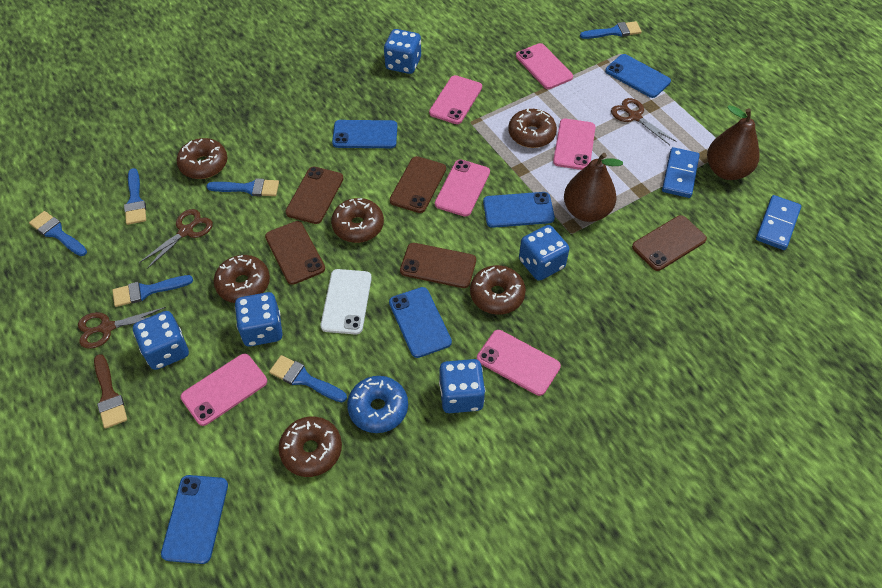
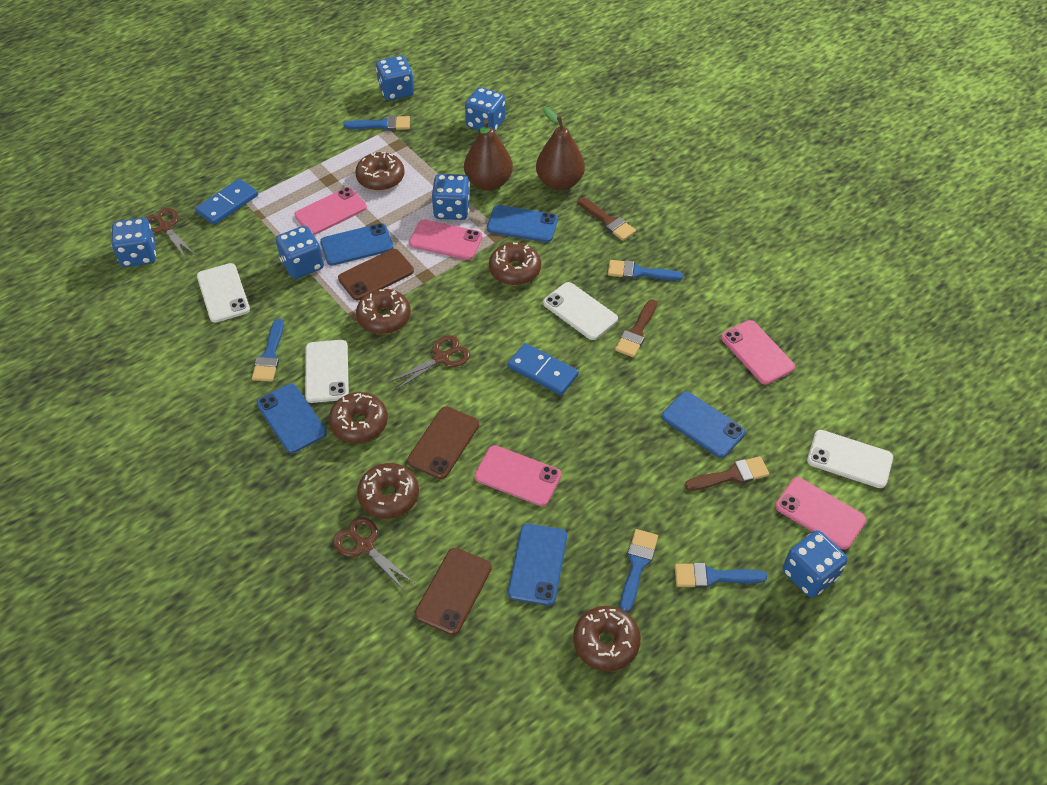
blue brush: [29,211,87,256] [112,275,193,307] [124,168,146,225] [206,178,279,197] [269,355,347,402] [580,21,642,39] = 6 -> [252,319,284,382] [343,115,410,131] [608,260,683,281] [620,529,658,612] [675,563,767,588] = 5
blue dice: [133,311,189,370] [235,292,283,347] [384,29,421,74] [439,359,485,413] [519,225,569,281] = 5 -> [111,218,156,267] [276,226,324,279] [376,55,414,101] [432,174,470,220] [465,87,506,131] [783,530,848,598] = 6
blue donut: [347,376,408,433] = 1 -> none = 0
brown brush: [94,354,127,429] = 1 -> [578,197,636,241] [615,299,657,357] [685,456,769,491] = 3
brown phone: [265,221,325,285] [285,167,344,224] [390,156,446,213] [400,243,476,288] [632,215,707,271] = 5 -> [338,249,414,300] [407,406,479,479] [415,548,492,635] = 3
pink phone: [180,354,267,426] [429,75,482,124] [435,160,490,217] [477,330,561,396] [516,43,573,89] [553,119,596,170] = 6 -> [294,187,367,235] [409,219,482,260] [474,445,562,506] [721,320,795,385] [775,477,866,550] = 5
white phone: [321,269,372,335] = 1 -> [197,263,250,323] [305,340,349,403] [543,282,618,340] [807,430,893,488] = 4

